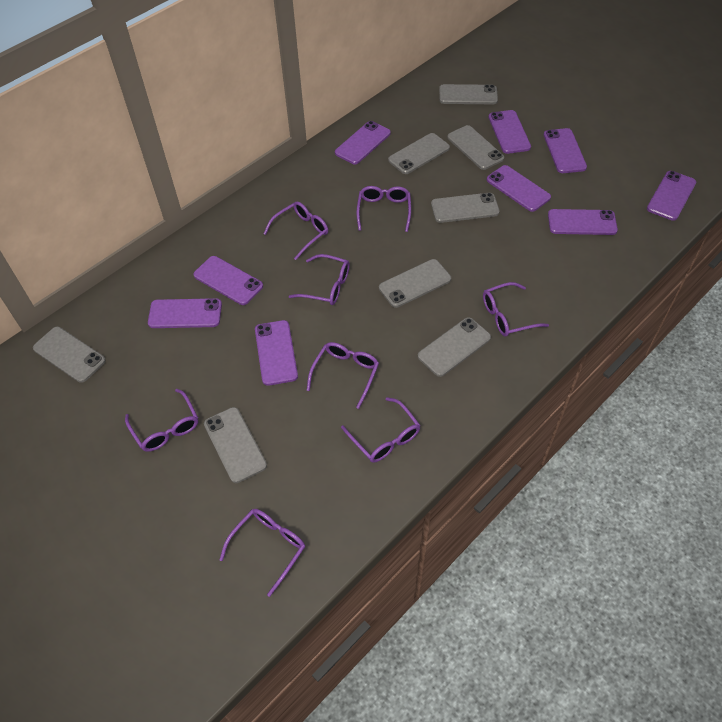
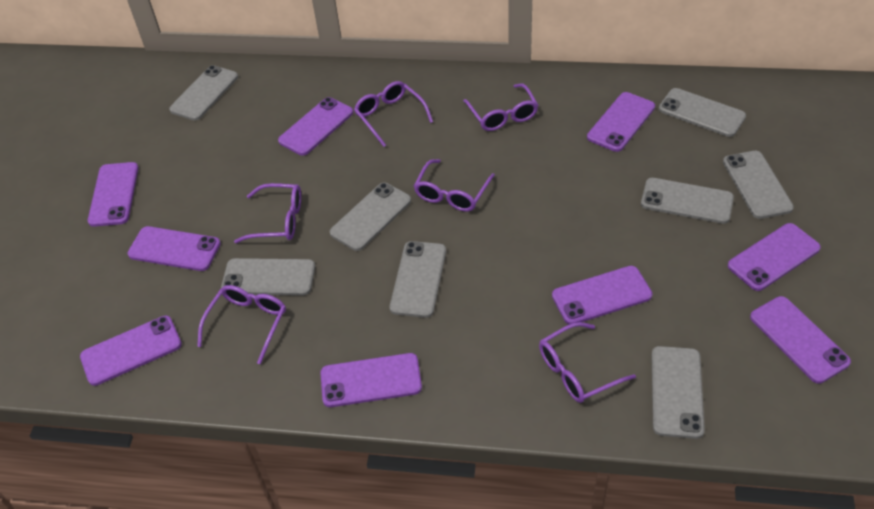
purple glasses: [125,389,198,452] [219,509,305,597] [263,201,328,260] [289,254,350,305] [306,342,379,409] [341,397,421,463] [356,186,411,232] [483,282,549,337] = 8 -> [197,285,286,364] [234,183,301,243] [354,81,433,147] [414,159,495,212] [463,83,538,131] [539,322,636,403] = 6

